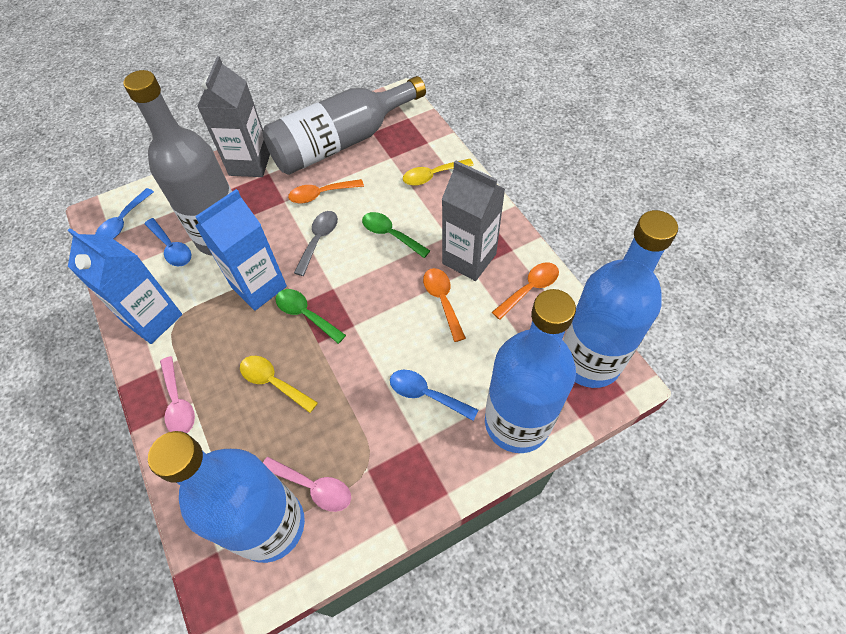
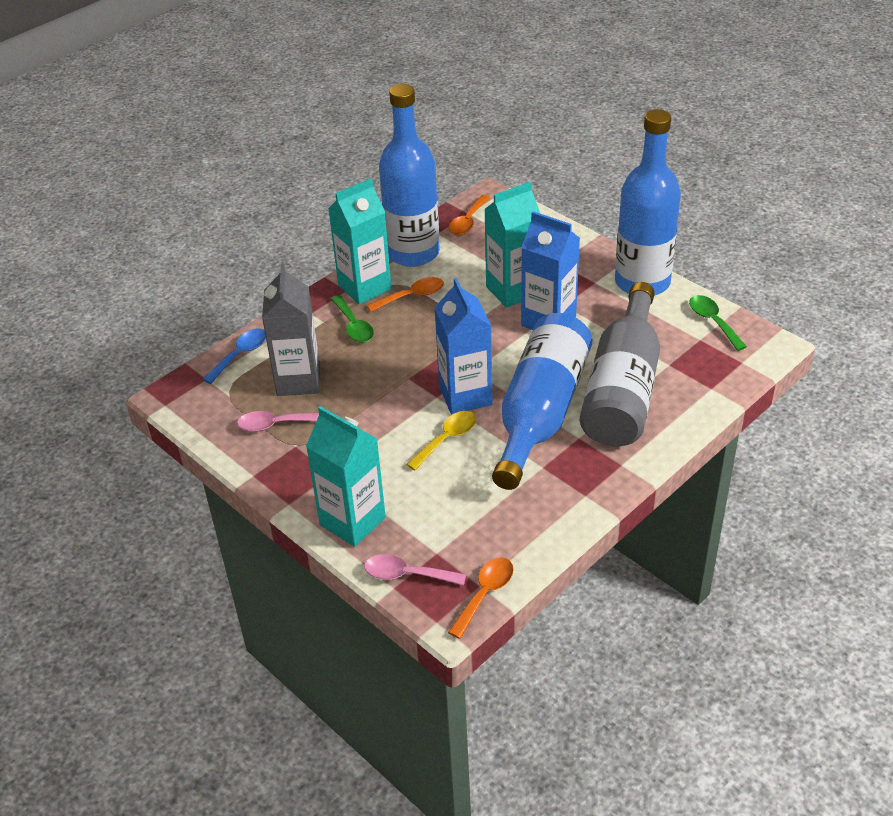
blue spoon: [95,188,154,239] [144,218,192,267] [390,370,478,421] = 3 -> [203,328,266,384] = 1
grey bottle: [124,70,232,256] [262,76,426,175] = 2 -> [580,282,660,446] = 1
grey carton: [197,56,270,177] [442,160,505,281] = 2 -> [262,264,320,396] = 1
grey spoon: [294,211,338,276] = 1 -> none = 0
turquoise carton: none = 0 -> [306,406,386,547] [328,178,392,304] [484,182,541,308] = 3
yellow spoon: [240,356,318,413] [403,159,474,186] = 2 -> [406,411,476,470] = 1

